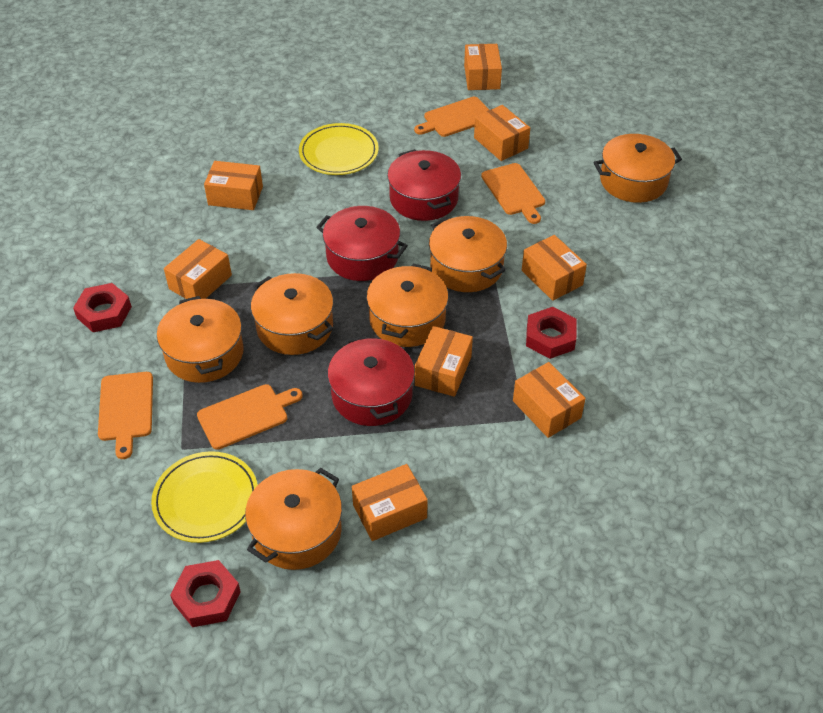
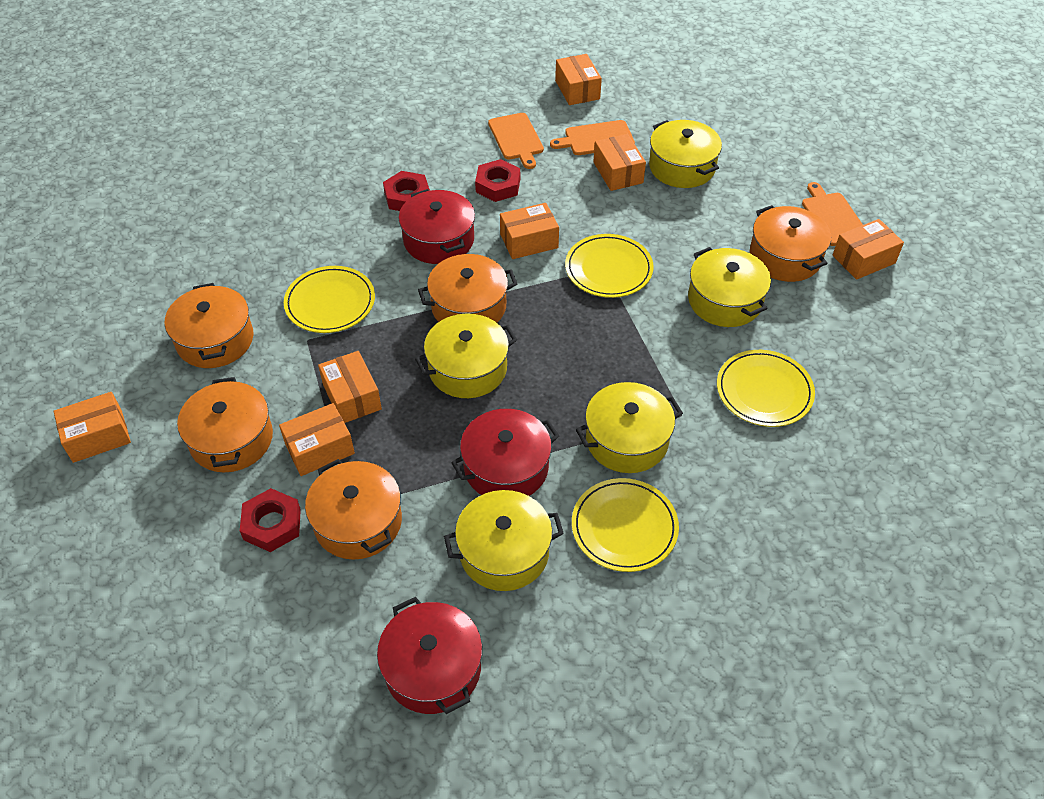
orange box: [164,239,232,299] [204,161,263,210] [352,464,428,541] [415,326,473,397] [464,44,502,90] [474,105,530,161] [513,362,586,438] [522,235,587,301] = 8 -> [53,392,131,463] [279,403,355,476] [318,351,382,423] [500,203,559,259] [555,54,602,105] [594,134,646,191] [833,219,904,280] = 7
orange cutting board: [98,372,153,459] [197,384,303,450] [414,97,489,137] [481,163,545,224] = 4 -> [488,113,544,169] [550,120,635,155] [802,182,863,246] = 3
orange pot: [157,296,244,383] [245,468,342,570] [251,273,333,355] [366,263,448,347] [429,216,507,292] [593,134,682,203] = 6 -> [165,283,253,368] [177,377,273,472] [305,459,402,560] [418,254,517,323] [750,205,831,282] = 5
yellow plate: [151,451,258,543] [299,123,379,175] = 2 -> [284,266,375,333] [565,234,654,298] [572,478,679,572] [717,350,815,427] = 4
yellow pot: none = 0 -> [415,313,517,398] [444,490,564,591] [576,382,683,473] [649,120,722,188] [688,247,771,327] = 5

